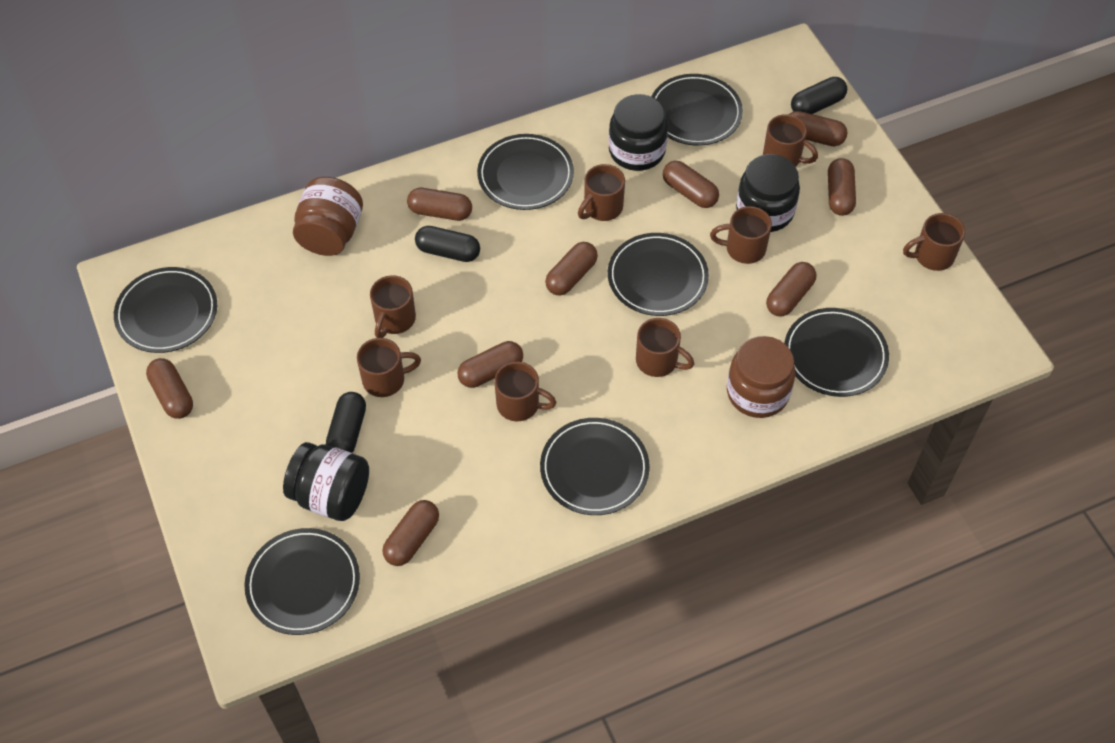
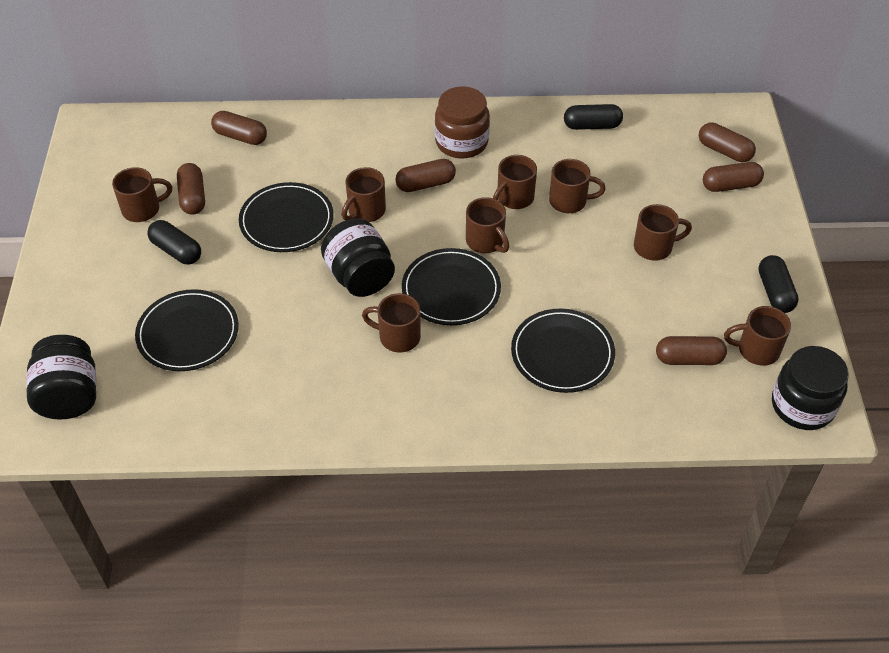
black plate: [114,267,217,353] [244,528,360,635] [477,134,574,210] [540,418,650,515] [608,233,709,316] [651,74,743,146] [784,308,889,397] = 7 -> [135,289,239,371] [239,182,334,252] [402,248,501,325] [511,309,615,393] = 4
brown capsule: [146,358,193,419] [382,500,439,566] [407,188,472,221] [458,341,523,388] [545,242,598,296] [663,161,719,208] [766,262,816,316] [788,111,847,146] [828,158,856,216] = 9 -> [177,163,205,215] [211,111,267,145] [395,159,456,192] [656,336,727,365] [699,122,756,162] [703,162,764,192] = 6
brown jar: [293,177,363,256] [727,336,795,418] = 2 -> [435,86,490,159] = 1

